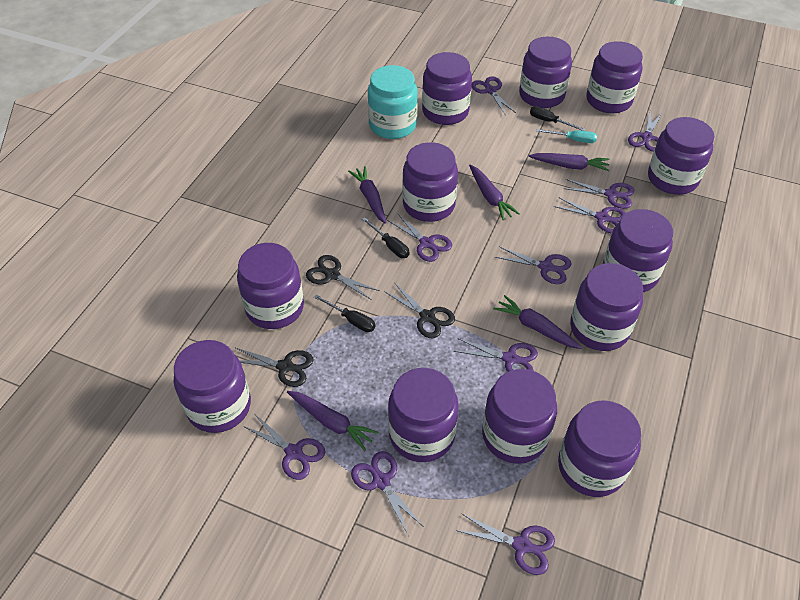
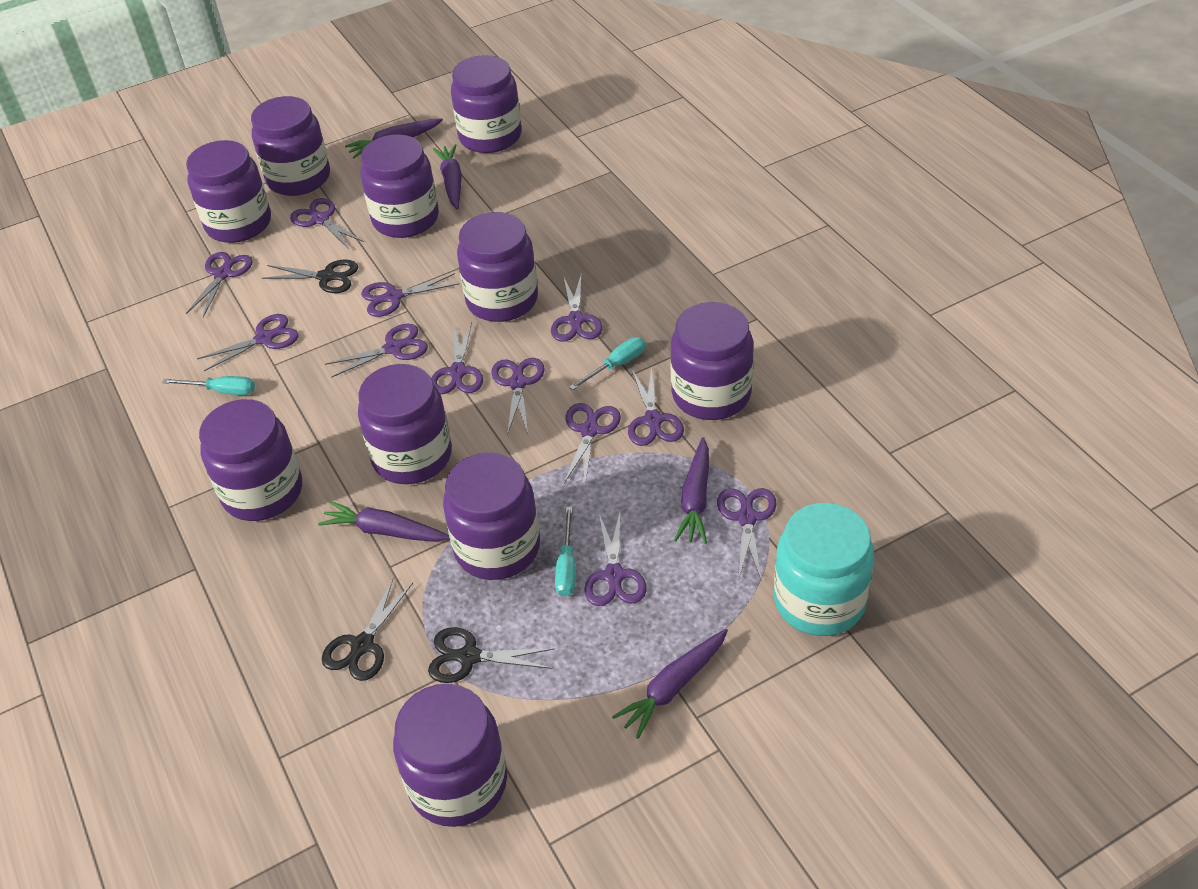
black screwdriver: [314,294,376,332] [362,217,410,258] [530,106,585,131] = 3 -> none = 0
purple jar: [174,340,251,433] [237,243,304,329] [388,368,459,462] [402,142,458,222] [422,52,472,125] [482,369,557,464] [519,37,572,108] [558,400,641,497] [570,263,643,351] [586,41,643,113] [603,209,673,292] [648,117,715,195] = 12 -> [186,140,271,243] [199,399,302,521] [251,96,330,196] [358,364,452,484] [361,135,439,238] [393,684,507,827] [443,453,540,580] [451,55,521,153] [457,212,538,322] [670,302,754,420] = 10
purple scissors: [243,415,325,480] [351,451,424,536] [387,213,452,262] [454,338,538,372] [456,513,555,575] [471,77,516,116] [495,246,572,284] [554,197,626,234] [563,179,634,209] [628,110,662,152] = 10 -> [186,252,253,317] [197,314,299,371] [290,198,364,249] [325,324,428,378] [361,273,459,317] [431,322,483,394] [491,358,545,435] [551,273,602,342] [564,403,621,484] [584,513,647,606] [628,366,684,446] [717,488,777,582] = 12
turquoise screwdriver: [537,129,597,143] = 1 -> [162,376,255,395] [555,507,576,597] [569,337,646,390] = 3

